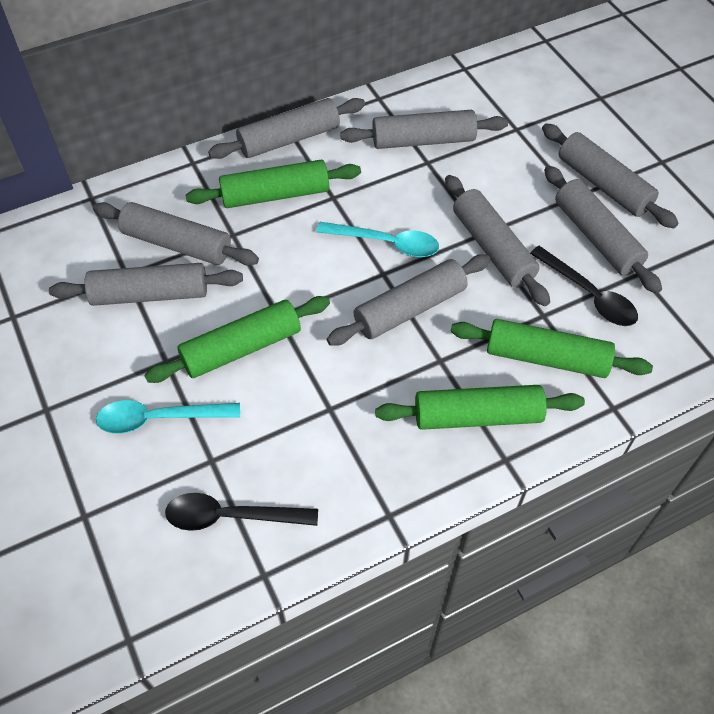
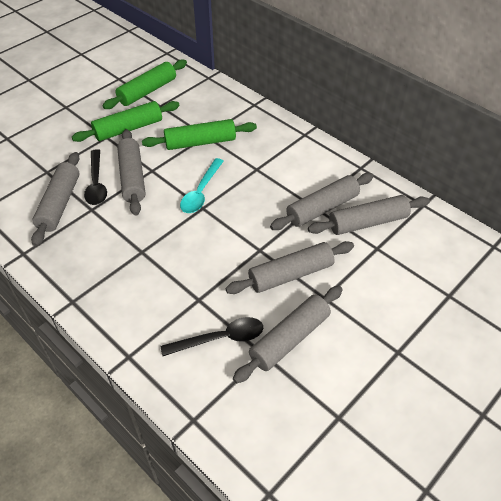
green rolling pin: [144,296,330,383] [186,160,361,208] [375,385,585,430] [450,319,653,378] = 4 -> [72,101,180,142] [103,59,187,109] [142,119,257,150] = 3
grey rolling pin: [49,263,243,306] [93,202,259,265] [208,98,365,159] [327,254,491,346] [340,110,508,149] [445,175,550,306] [542,123,678,228] [544,166,662,294] = 8 -> [31,152,80,247] [117,129,145,216] [225,241,354,294] [233,286,343,383] [270,173,374,230] [308,195,430,235] = 6
turquoise spoon: [96,400,240,434] [316,222,439,257] = 2 -> [180,158,224,213] = 1

